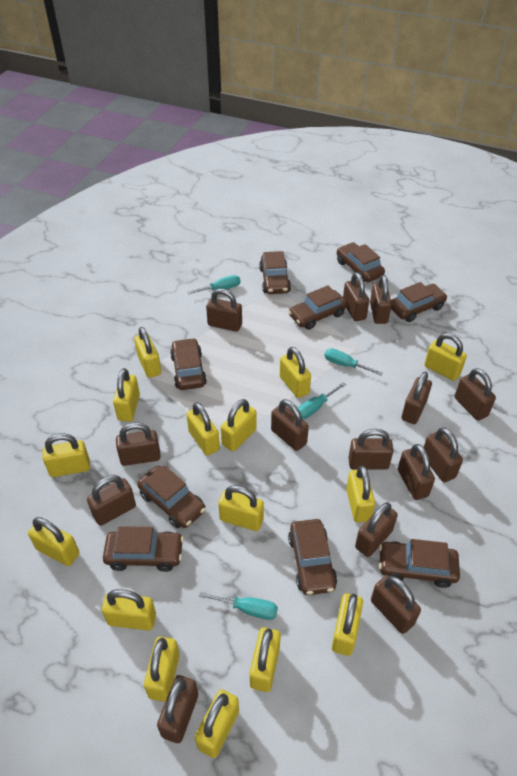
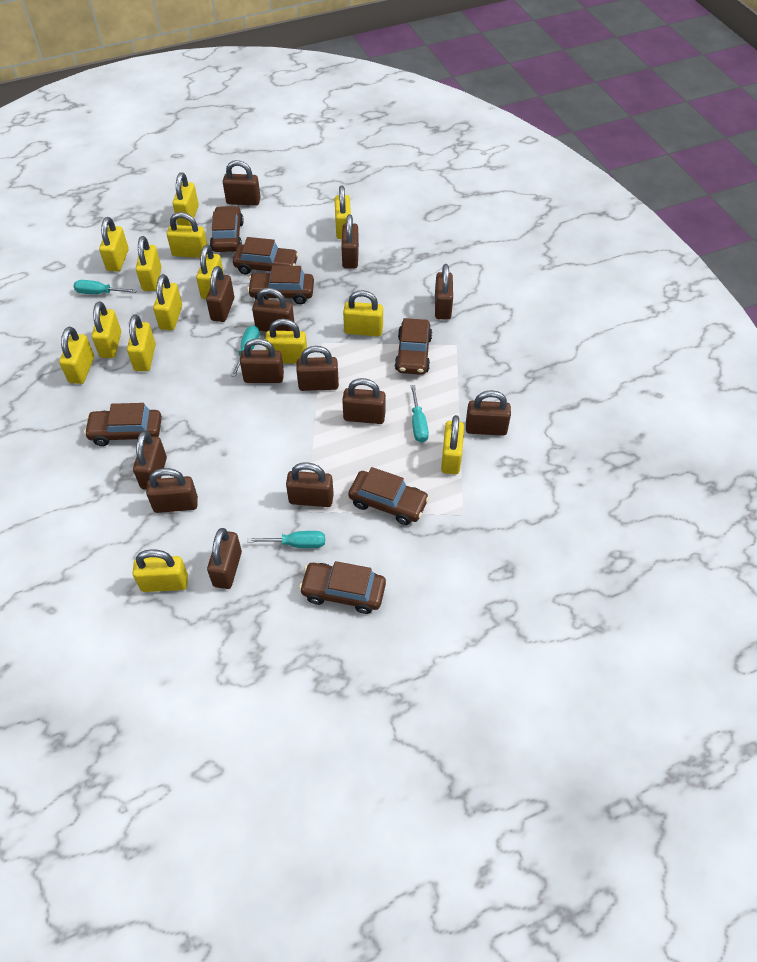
brown car: [103,526,184,572] [137,465,206,528] [170,338,207,390] [259,251,291,294] [288,285,347,330] [288,519,337,595] [337,242,385,282] [379,539,460,588] [391,282,447,322] = 9 -> [84,403,162,446] [210,206,244,252] [233,237,299,274] [247,265,314,304] [299,561,386,614] [348,467,429,525] [395,318,432,375] = 7
brown padlock: [87,475,136,526] [116,422,161,466] [157,675,198,743] [206,289,242,332] [271,399,309,451] [343,272,369,321] [348,429,393,470] [355,502,398,557] [370,275,392,324] [371,575,421,634] [398,444,435,500] [402,372,432,424] [424,427,463,482] [454,368,496,421] = 14 -> [133,431,167,490] [146,468,198,513] [206,266,234,322] [207,528,242,589] [223,160,261,206] [240,338,284,383] [252,288,294,332] [286,462,334,507] [296,346,339,391] [341,214,359,269] [342,378,386,424] [435,264,453,320] [466,390,511,436] = 13
yellow padlock: [28,517,79,566] [42,433,90,477] [102,589,156,631] [113,368,140,421] [134,327,161,378] [144,637,180,702] [186,402,220,456] [195,689,239,758] [218,485,264,531] [221,399,257,451] [250,627,281,692] [280,347,311,398] [332,593,363,656] [346,466,375,523] [424,333,467,381] = 15 -> [59,327,94,384] [92,301,121,358] [99,217,129,272] [127,314,156,371] [132,549,188,592] [136,236,161,291] [153,274,182,330] [167,212,207,258] [173,172,199,226] [196,245,224,299] [265,319,307,364] [335,185,351,239] [343,290,383,336] [441,415,464,474] = 14

